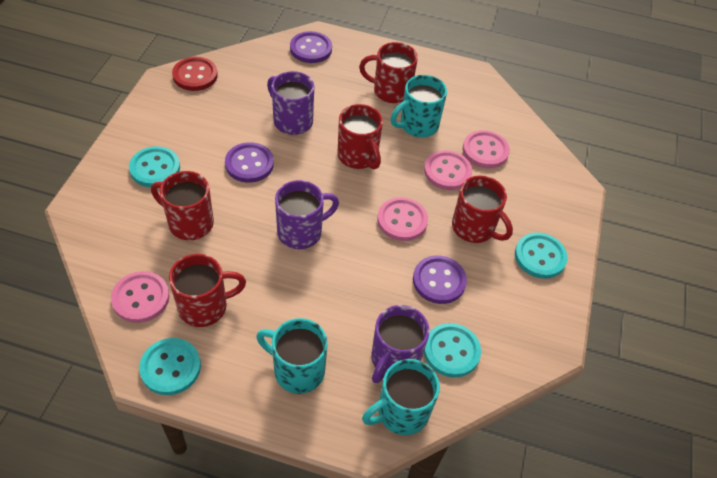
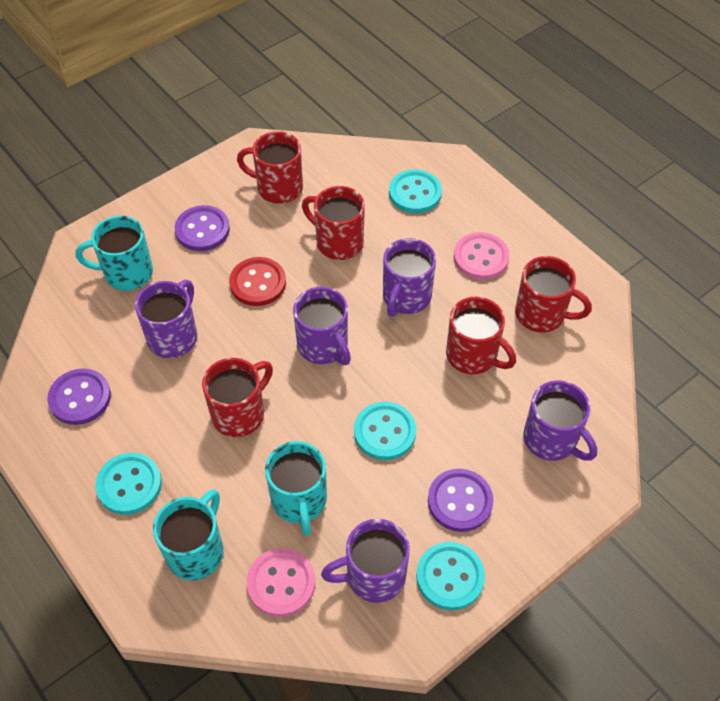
pink button: [111,271,170,323] [377,197,428,241] [424,150,472,190] [463,130,510,168] = 4 -> [247,548,315,617] [454,232,510,280] = 2
purple mug: [267,71,314,135] [275,180,339,249] [372,305,430,383] = 3 -> [135,280,197,358] [293,287,351,365] [321,519,410,603] [383,238,436,317] [523,380,597,461] = 5

